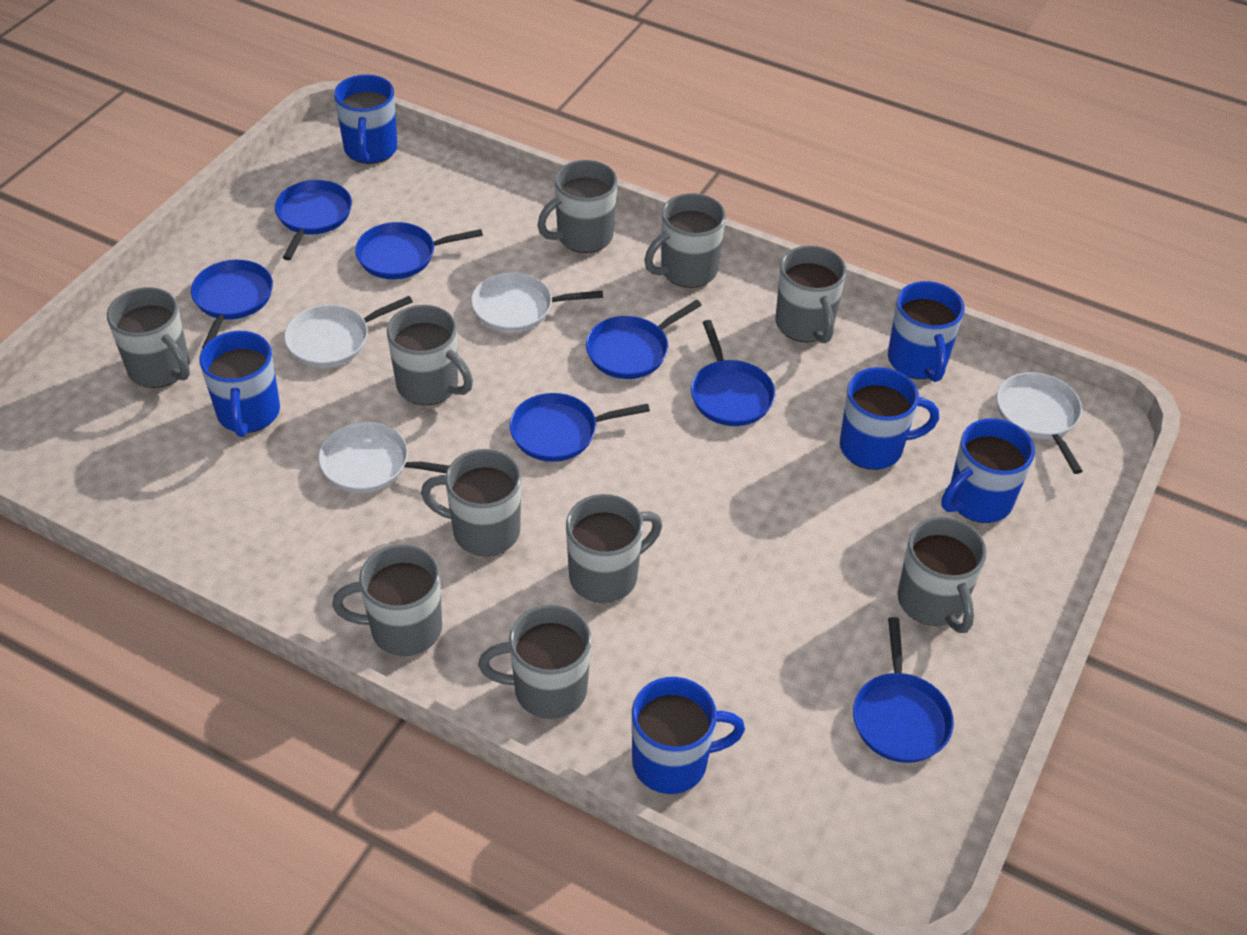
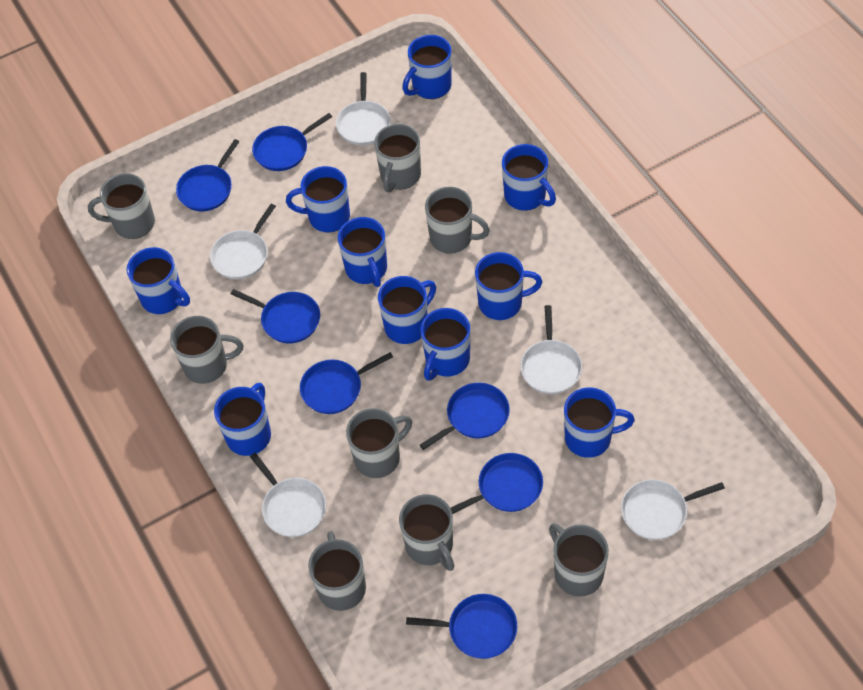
blue mug: [199,331,280,437] [334,74,397,164] [632,677,745,794] [840,367,939,470] [888,281,965,382] [941,418,1035,523] = 6 -> [127,247,190,314] [214,383,271,456] [286,166,350,233] [338,217,387,287] [378,276,436,344] [402,35,452,99] [420,308,470,381] [475,252,542,320] [502,144,556,211] [564,387,635,458] = 10
grey mug: [107,287,190,388] [332,544,442,656] [387,305,473,405] [421,449,521,556] [478,605,592,719] [537,160,618,253] [566,494,662,603] [644,193,726,288] [776,245,847,343] [897,517,987,633] = 10 -> [88,173,155,239] [170,316,243,384] [308,531,366,611] [346,408,412,478] [374,124,421,193] [399,494,454,571] [425,187,490,254] [549,523,609,597] = 8
white pan: [284,296,413,368] [318,422,449,493] [471,272,603,333] [997,372,1083,474] = 4 -> [210,204,276,279] [250,453,326,537] [336,72,391,145] [520,305,582,394] [621,479,725,540] = 5

